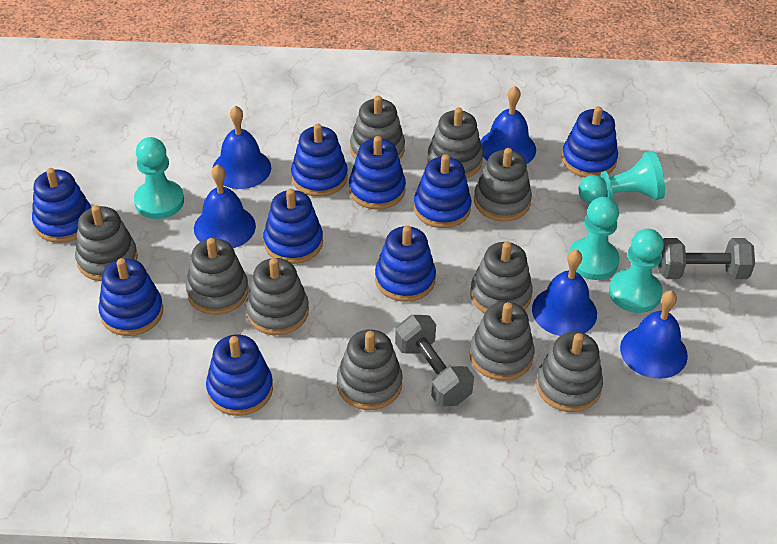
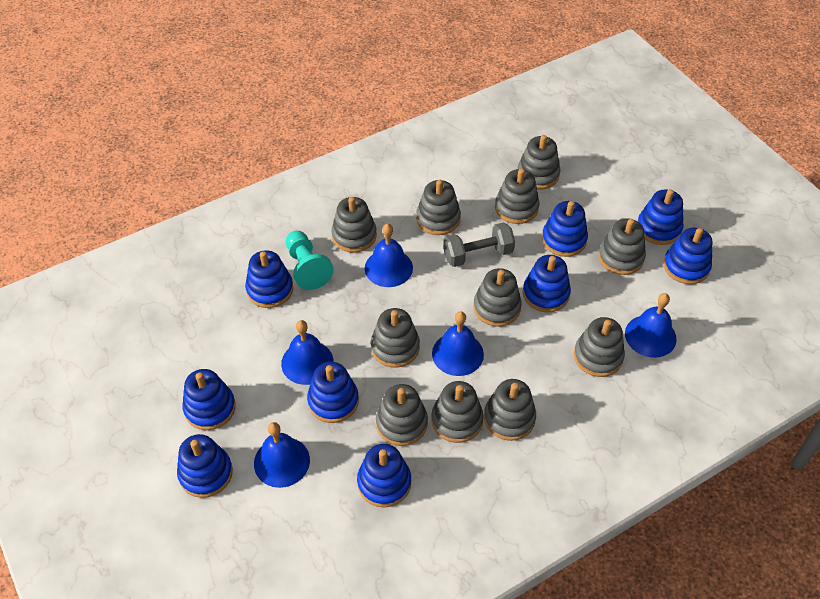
grey dumbbell: [395,315,474,406] [658,238,755,279] = 2 -> [443,222,515,267] = 1
grey stacking toy: [75,205,138,281] [186,238,249,315] [246,258,309,335] [337,329,403,410] [350,96,405,159] [427,107,483,178] [469,301,534,381] [470,241,533,313] [474,148,532,221] [536,332,603,412] = 10 -> [331,197,377,253] [371,308,420,368] [376,384,428,446] [416,180,461,235] [431,381,484,443] [473,268,522,327] [484,379,536,441] [495,169,539,224] [518,135,560,190] [574,317,625,377] [598,218,646,275] = 11
turquoise pawn: [134,137,184,219] [568,197,620,280] [578,151,665,203] [609,229,664,313] = 4 -> [286,231,334,290] = 1

